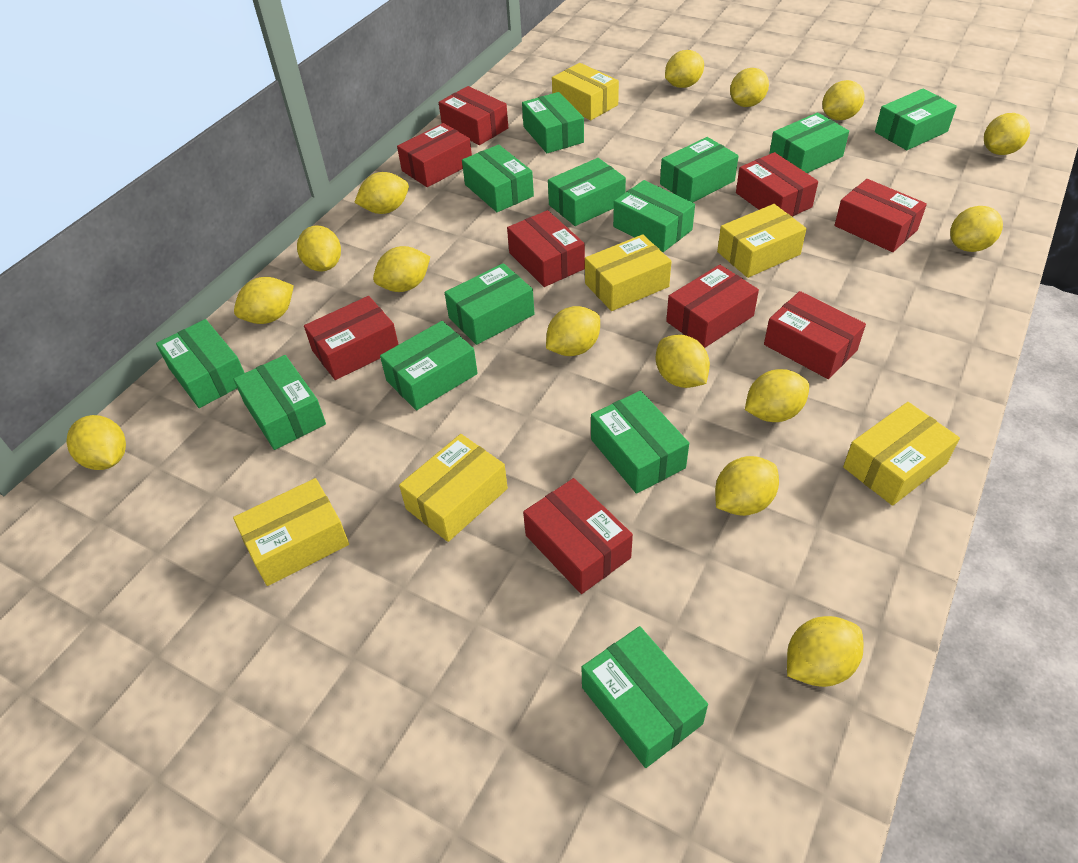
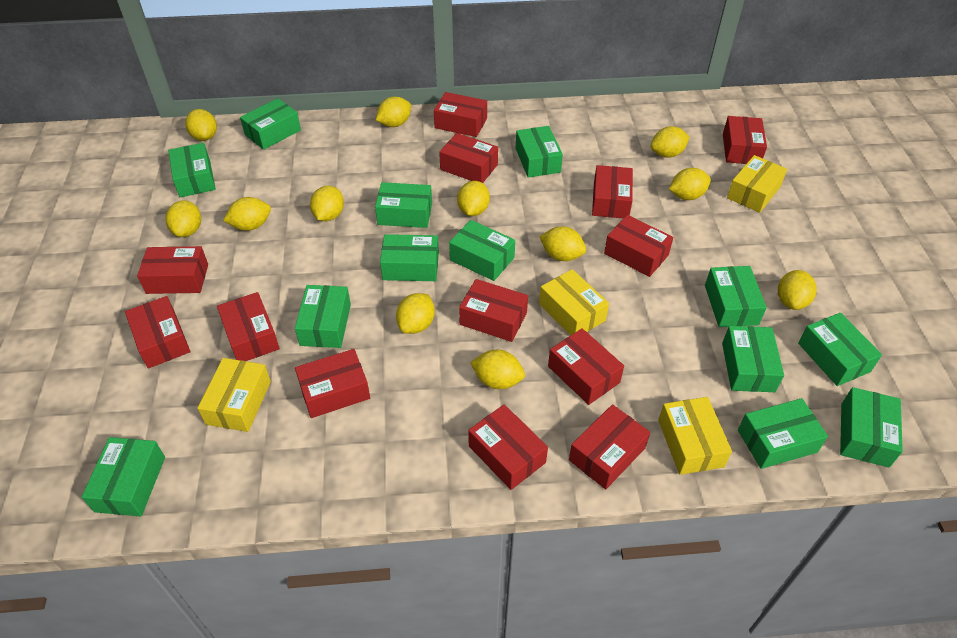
red box: [304,296,399,380] [397,123,472,187] [439,86,508,145] [507,210,585,287] [523,478,633,594] [666,264,759,348] [736,152,818,216] [764,291,866,379] [834,179,927,252] = 9 -> [125,296,191,369] [137,246,208,294] [217,292,280,361] [295,349,370,418] [434,92,487,137] [439,133,498,183] [459,279,528,342] [468,404,548,490] [548,328,624,405] [569,404,650,490] [592,165,633,219] [604,215,673,277] [723,116,767,164] = 13
yellow box: [233,478,349,586] [399,434,508,542] [552,63,619,120] [585,234,672,311] [717,204,807,278] [843,402,960,506] = 6 -> [198,358,271,432] [539,269,609,335] [658,397,732,475] [727,155,787,213] = 4
yellow lemon: [66,415,126,470] [234,277,294,324] [297,225,341,272] [354,172,409,214] [373,246,430,292] [546,306,600,356] [656,335,710,388] [665,50,704,88] [715,456,779,516] [730,68,769,107] [745,369,809,422] [787,616,863,687] [822,80,865,120] [950,206,1003,252] [984,113,1030,155] = 15 -> [165,200,201,237] [185,109,217,141] [223,197,271,231] [310,186,344,221] [376,97,411,127] [396,293,435,334] [457,181,490,216] [470,350,525,389] [539,227,586,261] [651,126,689,158] [669,168,711,200] [778,270,817,310] = 12

